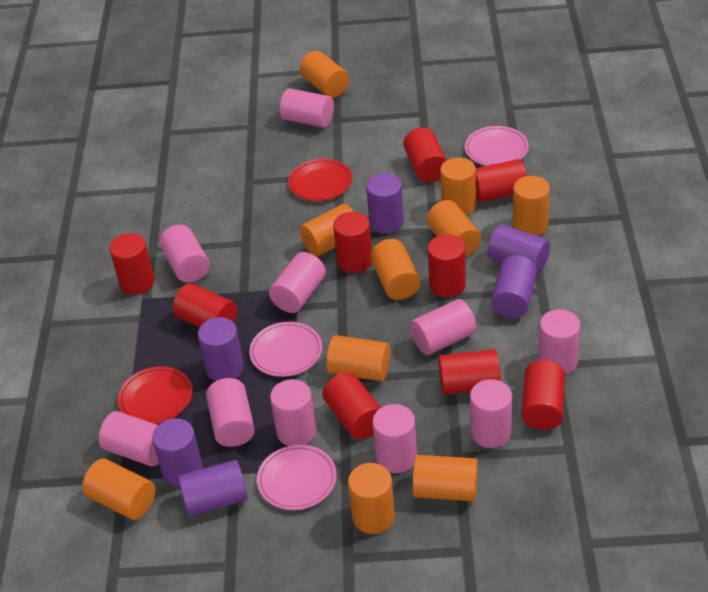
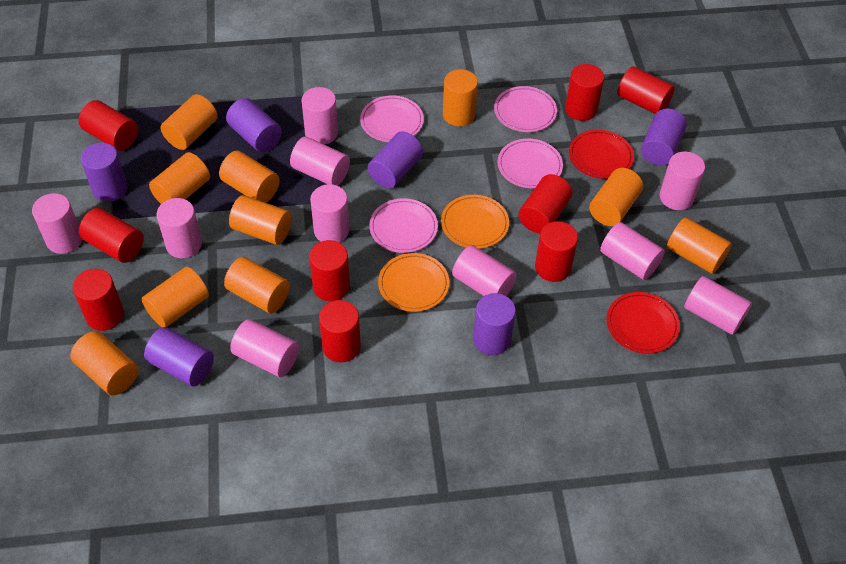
orange plate: none = 0 -> [378,253,449,312] [441,195,509,249] = 2
pink plate: [249,322,322,377] [257,445,337,510] [465,126,529,166] = 3 -> [360,96,424,142] [369,198,438,253] [494,86,557,132] [498,139,563,188] = 4

